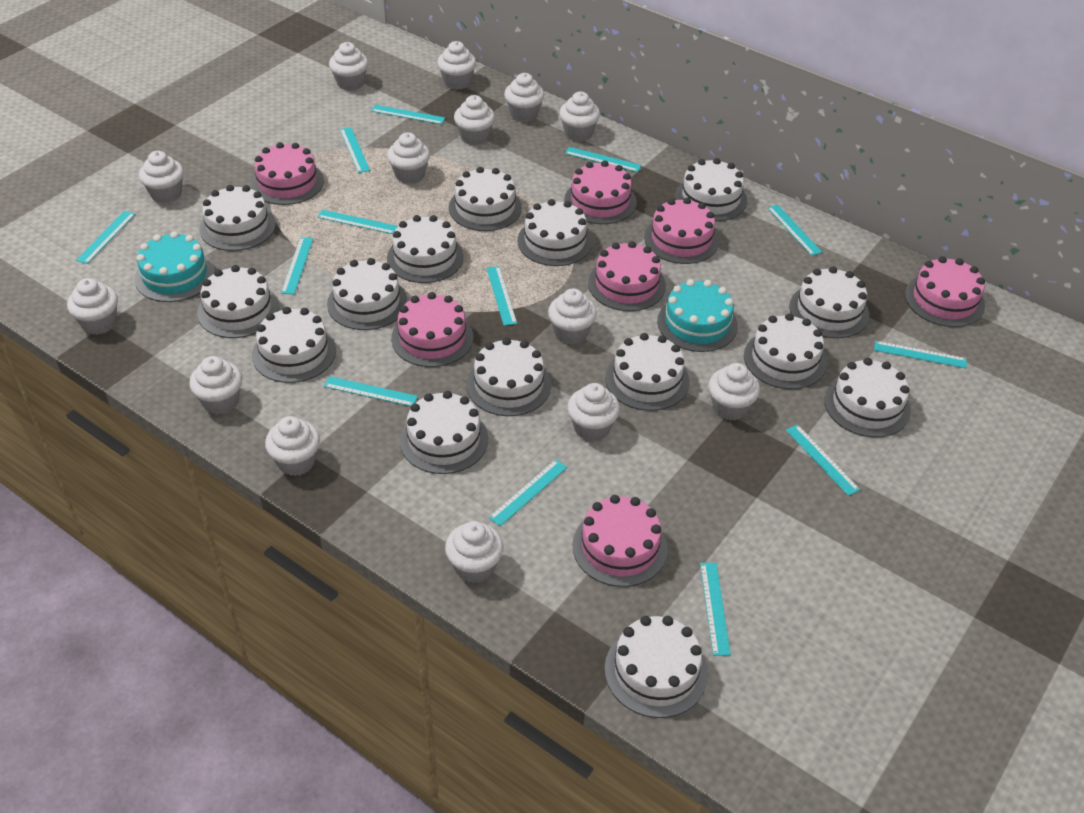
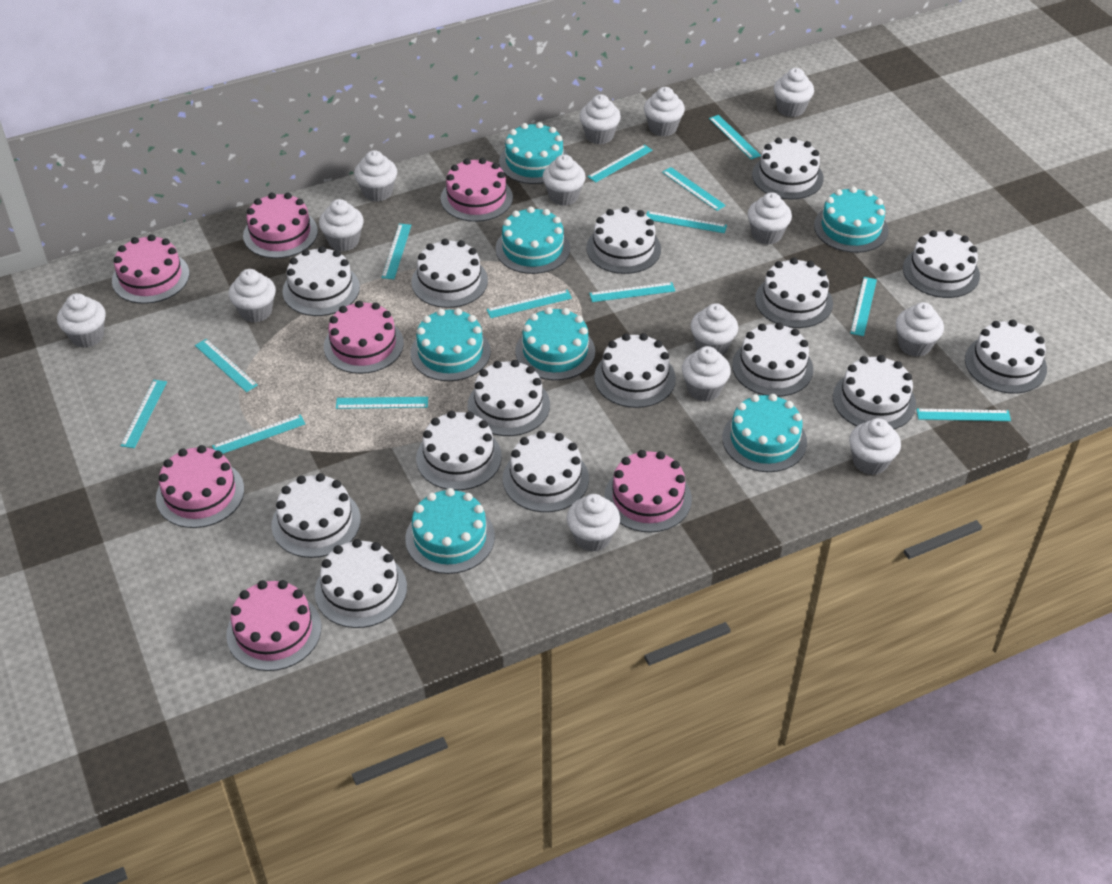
turquoise cake: [135,231,215,302] [657,279,738,352] = 2 -> [405,488,495,574] [410,308,491,381] [496,206,570,274] [499,122,568,184] [515,307,595,380] [722,394,807,472] [814,186,889,253] = 7

